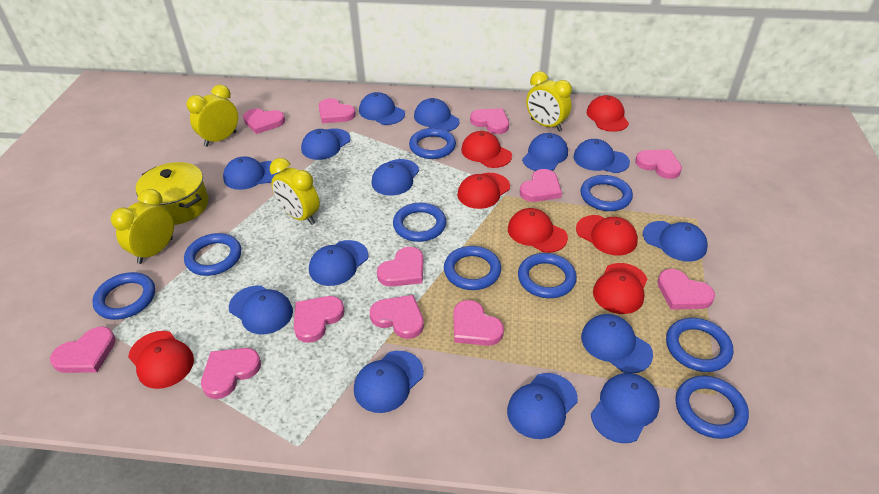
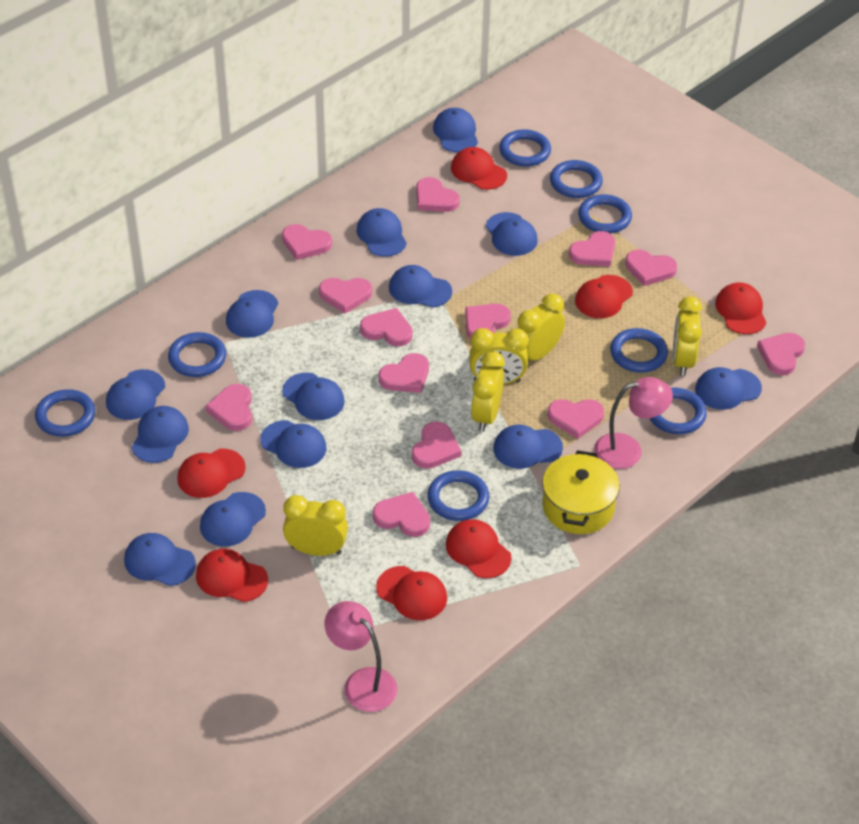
blue cap: [223,157,281,190] [229,286,293,334] [301,128,351,160] [309,240,368,286] [354,351,424,413] [359,92,405,125] [372,159,419,196] [414,98,460,132] [507,373,578,439] [522,133,568,171] [573,139,630,173] [581,314,653,373] [591,373,660,443] [643,221,708,262] = 14 -> [106,369,165,420] [124,533,196,586] [132,406,189,463] [200,492,266,547] [226,290,278,338] [260,420,327,468] [282,372,345,420] [357,208,407,257] [389,265,452,307] [433,108,478,152] [486,212,538,256] [493,425,563,469] [695,367,762,410] = 13
blue ring: [92,272,155,320] [184,233,241,276] [393,203,446,242] [409,128,456,159] [444,246,501,290] [518,253,577,298] [580,175,633,211] [666,318,733,372] [676,375,749,439] = 9 -> [35,389,95,437] [168,332,226,377] [427,470,489,521] [499,129,551,166] [550,160,603,198] [578,194,632,233] [610,328,668,373] [650,388,707,434] = 8
pink heart: [50,326,116,373] [201,348,261,399] [243,109,285,134] [294,296,345,343] [318,98,356,123] [370,295,424,339] [377,247,423,287] [453,300,504,346] [470,108,509,134] [520,169,562,202] [635,149,682,179] [657,269,715,310] = 12 -> [205,384,252,431] [282,224,332,260] [319,278,372,313] [360,308,413,346] [373,492,430,537] [379,353,429,393] [412,421,462,469] [416,177,460,212] [465,304,511,340] [548,399,604,439] [569,231,615,267] [625,249,677,286] [757,333,805,375] = 13
pink lamp: none = 0 -> [324,601,398,712] [594,377,673,469] = 2
yellow clock: [111,189,174,264] [186,85,238,147] [270,158,320,225] [526,71,572,131] = 4 -> [283,495,348,556] [469,328,529,385] [471,351,505,432] [518,294,565,361] [673,297,702,376] = 5

